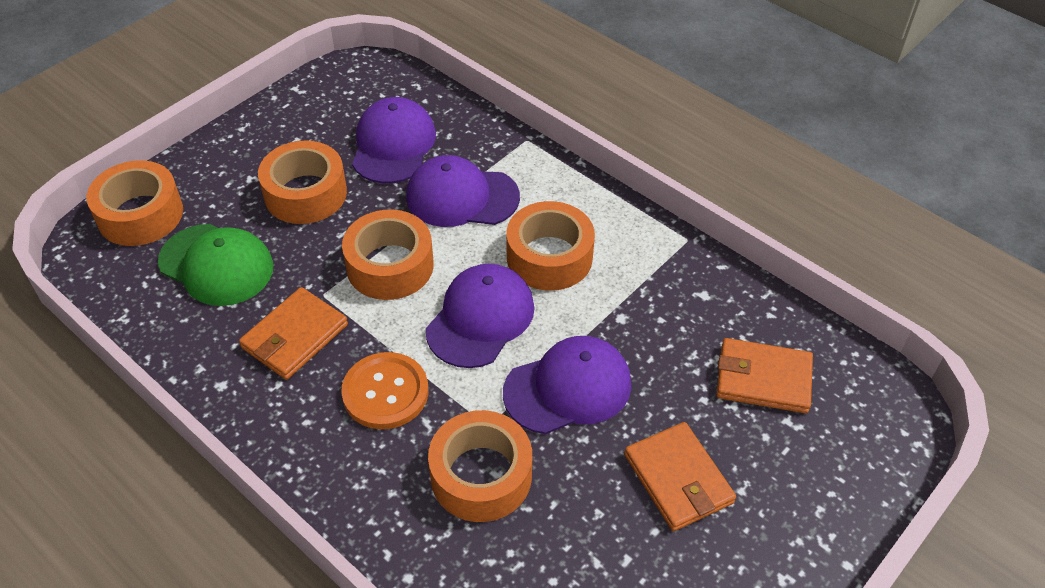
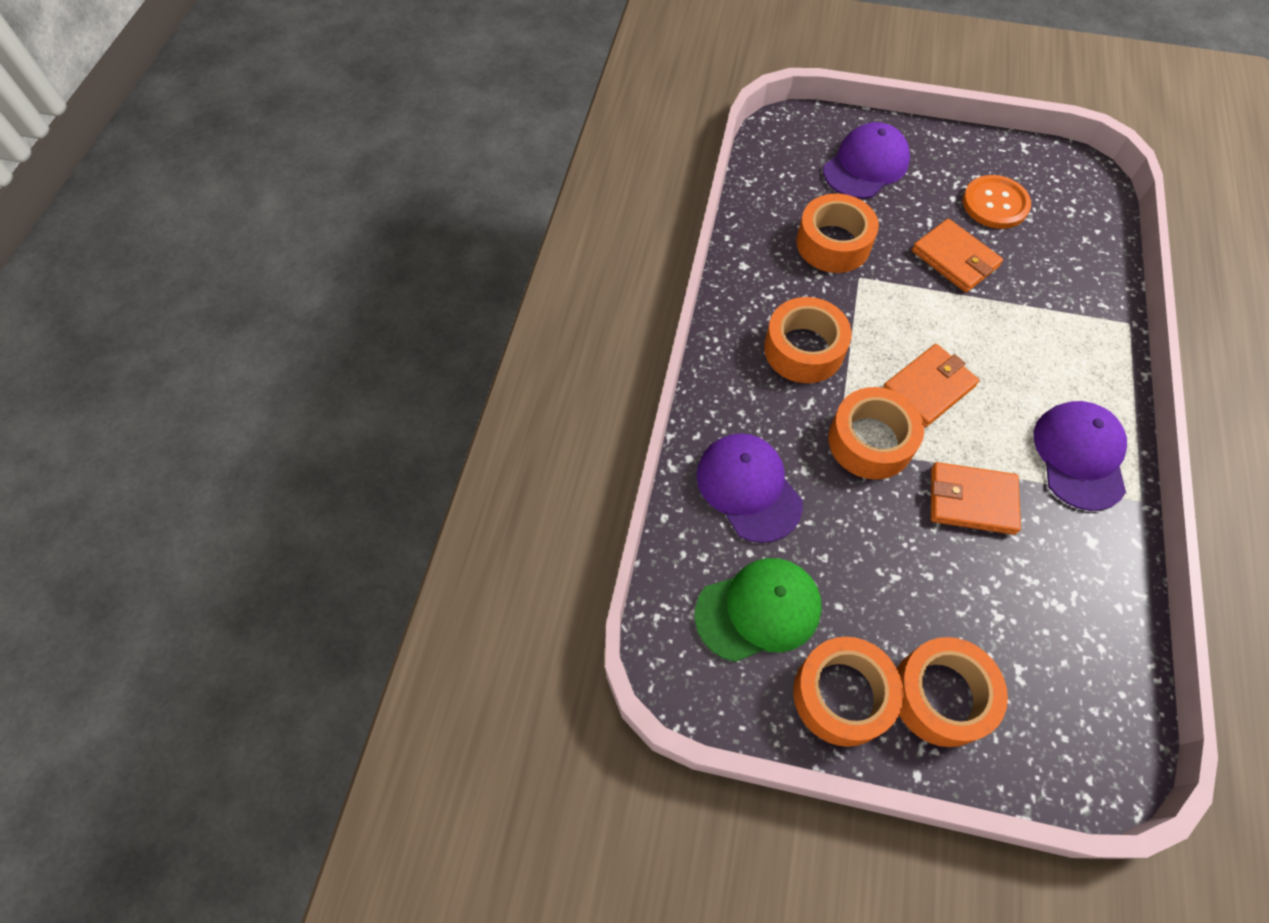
purple cap: [352,97,436,184] [406,155,520,227] [426,264,535,368] [503,336,631,434] = 4 -> [696,433,803,543] [823,122,910,199] [1034,401,1127,511] = 3

